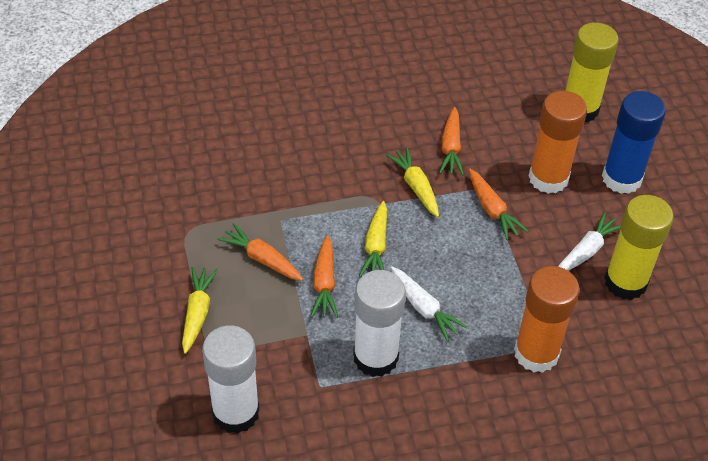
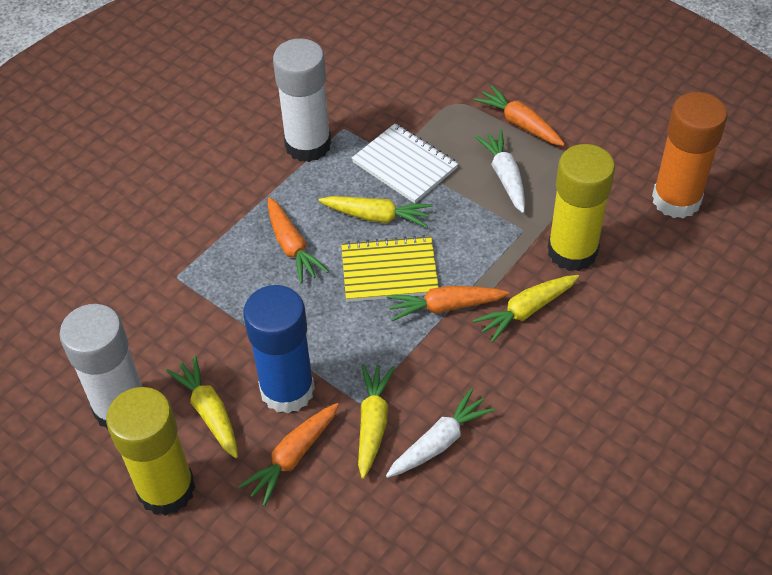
orange glue stick: [514,266,580,373] [528,91,587,194] = 2 -> [652,92,727,218] = 1
white notebook: none = 0 -> [352,123,458,203] = 1
yellow carrot: [182,267,218,354] [359,201,387,277] [386,147,439,217] = 3 -> [166,355,238,458] [318,196,432,228] [358,364,395,479] [473,275,579,343] = 4
yellow notebook: none = 0 -> [341,235,439,302] = 1

